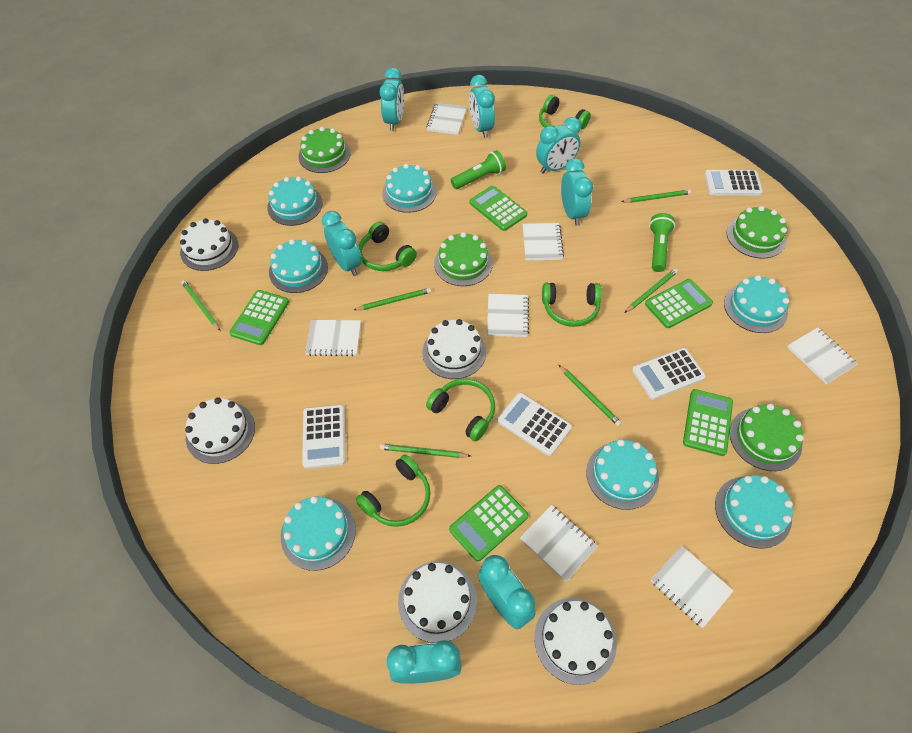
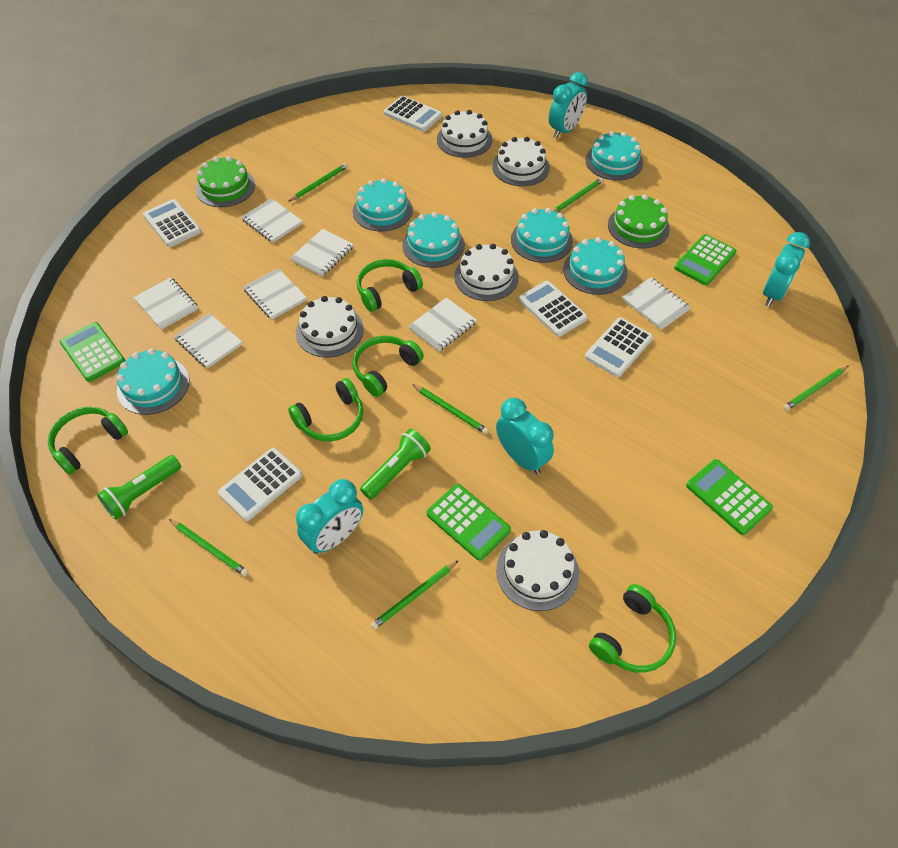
green cake: [299,127,351,173] [434,232,493,286] [727,206,787,259] [730,403,804,471] = 4 -> [196,156,255,207] [608,194,670,248] = 2
green calculator: [229,290,289,345] [449,485,528,561] [470,186,527,231] [645,279,713,328] [683,389,733,456] = 5 -> [60,322,125,382] [426,484,511,561] [674,234,736,285] [686,459,773,535] = 4
turquoise cake: [267,176,323,226] [269,239,328,293] [281,496,356,571] [382,164,437,213] [586,439,659,510] [715,475,793,549] [724,275,789,333] = 7 -> [117,349,189,415] [353,178,413,231] [403,212,465,268] [511,208,573,263] [563,237,628,295] [586,131,643,181] = 6
turquoise clock: [322,211,362,276] [380,68,404,131] [387,640,461,684] [469,75,495,138] [478,555,536,629] [536,117,581,174] [561,158,593,226] = 7 -> [296,479,363,554] [496,398,554,474] [549,72,588,138] [763,232,810,307] = 4
white calculator: [302,404,346,469] [497,393,572,456] [632,347,706,400] [704,170,763,196] = 4 -> [143,199,201,247] [218,448,302,521] [384,96,442,132] [519,281,588,337] [585,318,653,377] = 5

